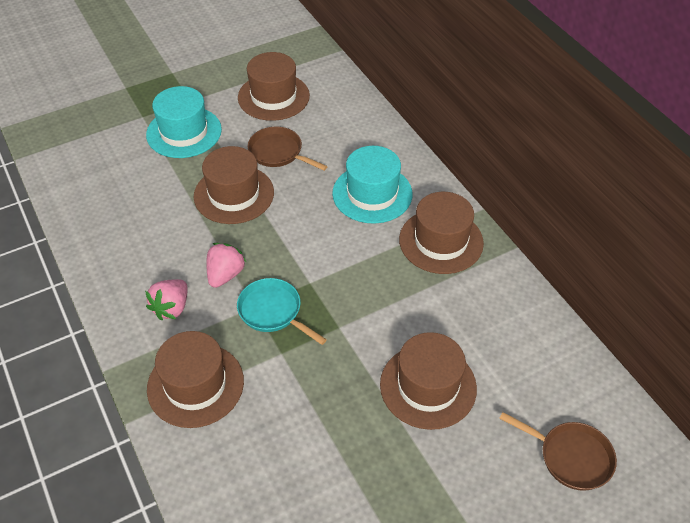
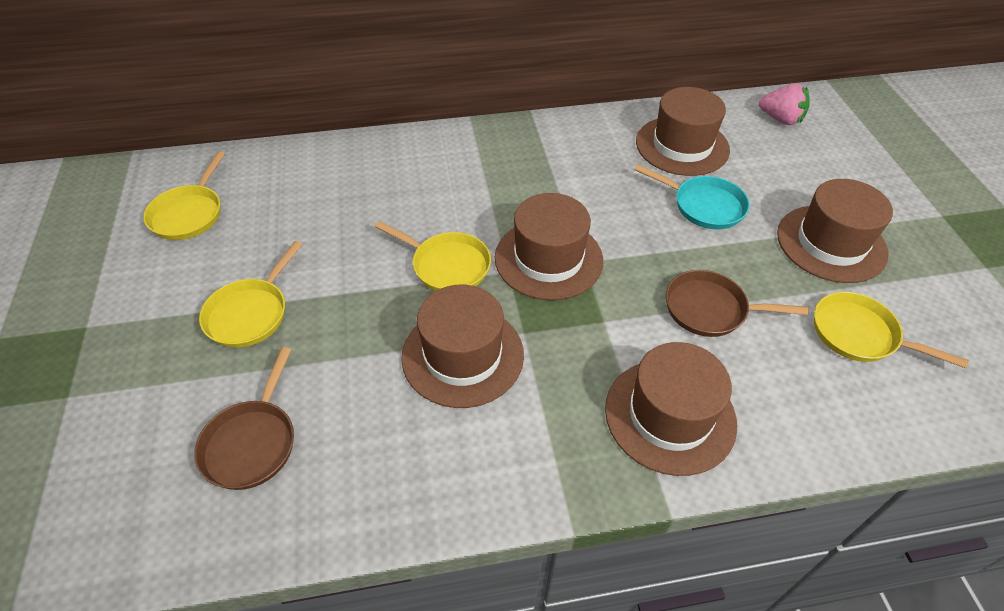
pink strawberry: [145,279,188,321] [206,243,246,288] = 2 -> [759,84,810,125] = 1
turquoise hat: [146,86,222,158] [332,146,412,224] = 2 -> none = 0
yellow pan: none = 0 -> [143,151,225,240] [199,241,302,348] [375,221,491,291] [814,292,968,368] = 4

